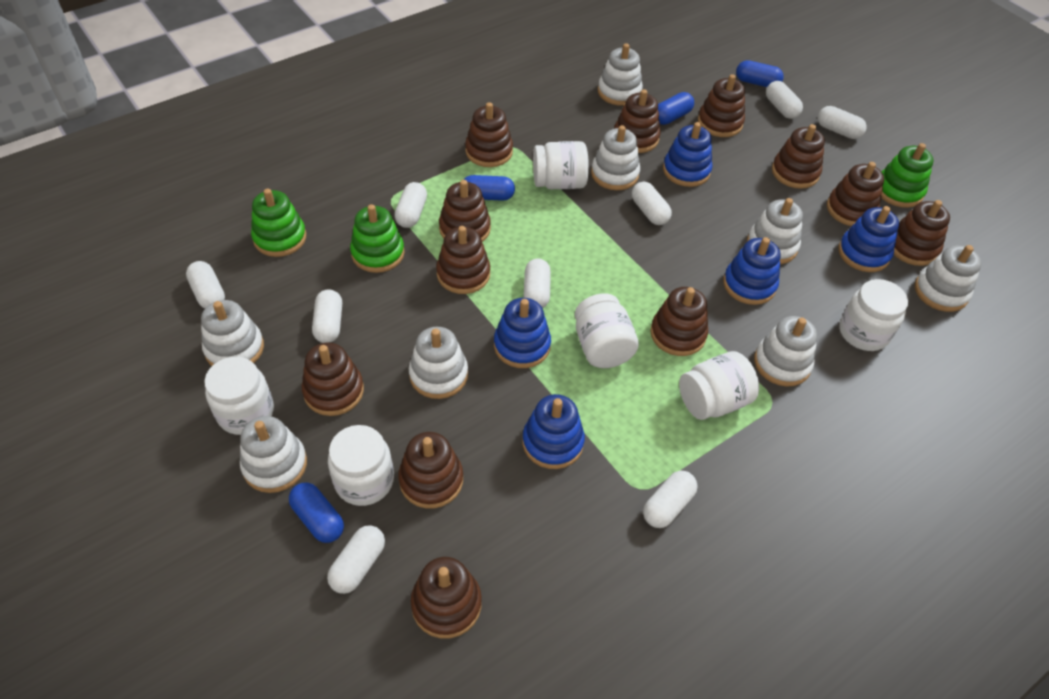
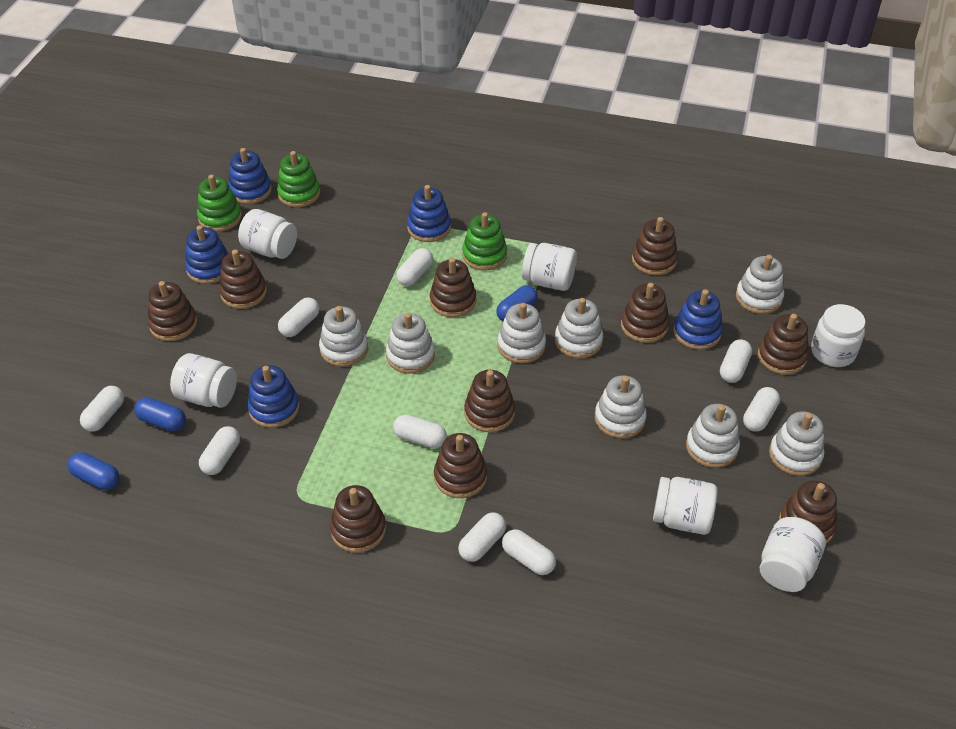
blue capsule: [289,483,344,543] [464,175,515,201] [658,92,694,125] [736,60,784,87] = 4 -> [68,452,120,490] [134,397,186,431] [496,285,538,321] = 3
brown stacking toy: [302,342,364,416] [398,432,463,508] [411,557,482,639] [436,226,490,294] [439,180,491,242] [465,102,513,167] [614,89,661,153] [650,287,708,356] [698,74,745,137] [772,124,825,189] [827,162,884,226] [894,200,950,266] = 12 -> [148,281,197,341] [219,250,267,309] [330,485,386,553] [430,258,476,317] [434,433,487,498] [464,370,515,432] [621,283,669,343] [632,217,678,275] [758,314,809,375] [779,480,837,544] = 10

